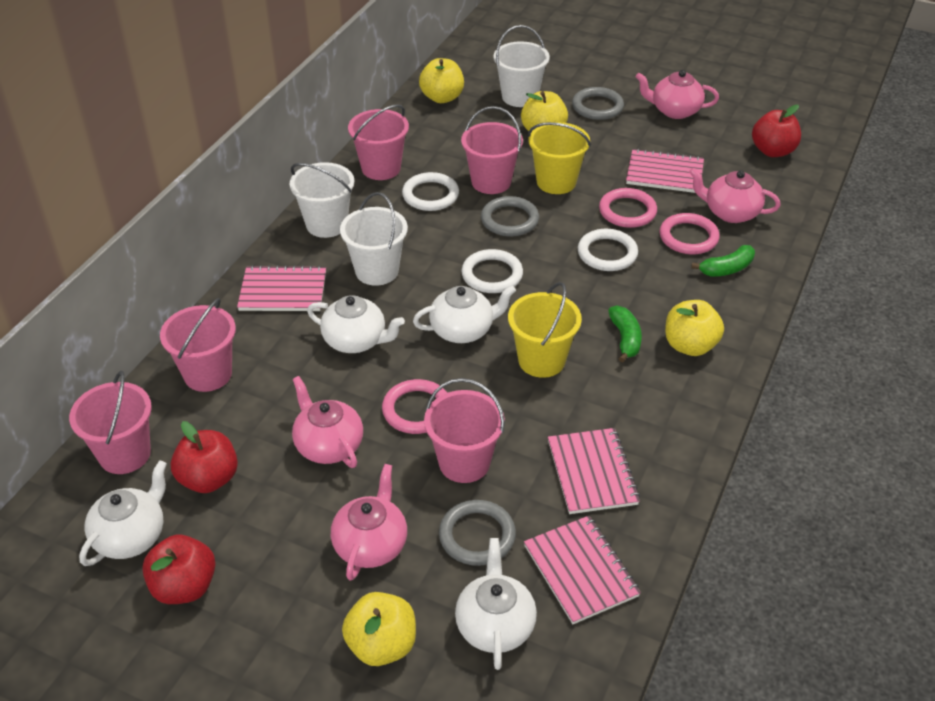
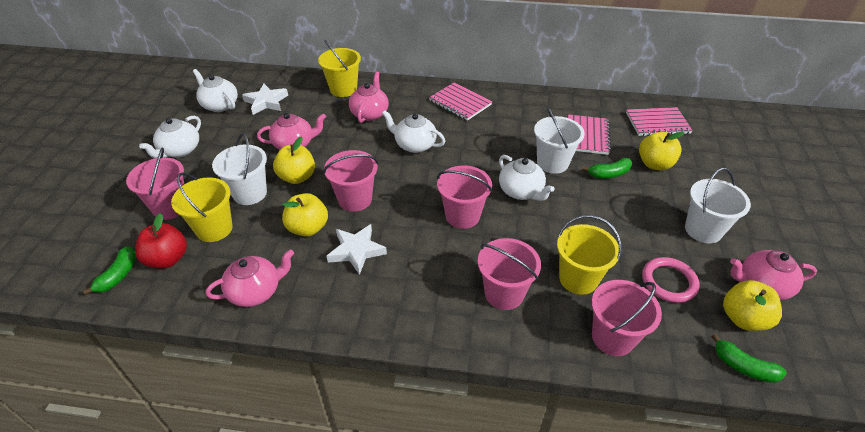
green banana: [608,305,642,363] [691,245,755,277] = 2 -> [83,246,136,295] [582,158,632,178] [711,334,787,383] = 3
grey ring: [439,500,516,566] [481,196,539,237] [572,87,624,120] = 3 -> none = 0
pink notebook: [237,265,326,311] [524,516,641,624] [548,428,640,514] [626,148,704,193] = 4 -> [429,82,492,121] [568,114,611,155] [626,107,693,136] = 3
pink ring: [382,379,447,434] [599,188,657,228] [660,213,720,254] = 3 -> [642,257,700,303] = 1
red apple: [142,535,215,604] [171,421,238,493] [752,105,801,157] = 3 -> [135,213,187,268] = 1
white ring: [402,172,459,211] [461,249,523,293] [578,229,638,271] = 3 -> none = 0
white star: none = 0 -> [242,84,288,115] [327,224,387,275] = 2
yellow bucket: [508,282,582,378] [528,122,591,194] = 2 -> [171,172,233,242] [318,40,361,97] [557,215,622,295] = 3

